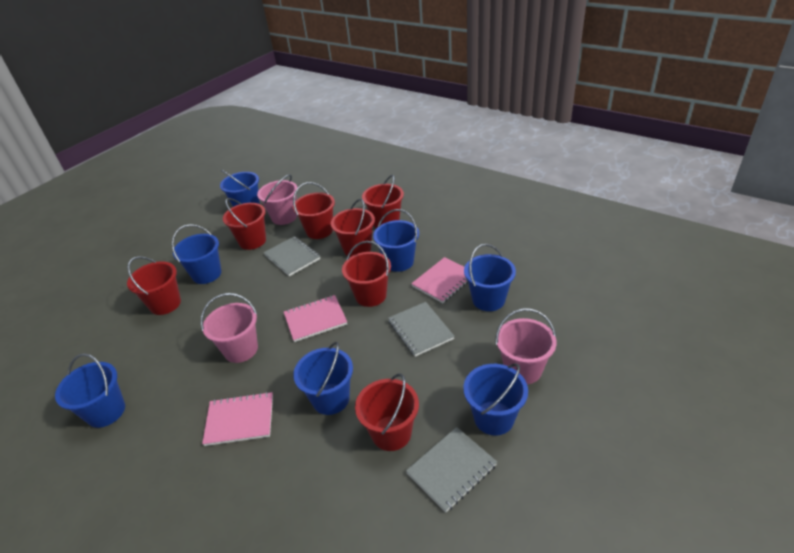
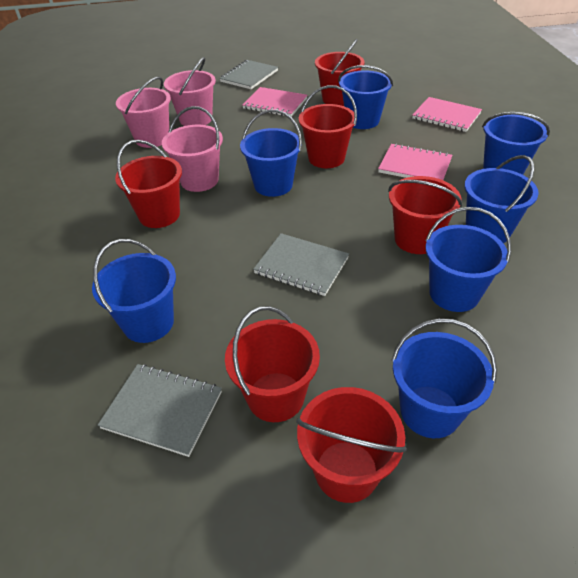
red bucket: [127,256,181,315] [223,198,266,250] [293,182,335,239] [331,199,375,257] [342,241,391,307] [355,373,419,451] [362,175,404,228] = 7 -> [115,140,182,228] [225,306,320,422] [296,387,407,503] [299,85,357,168] [315,39,364,106] [388,176,462,254] = 6

